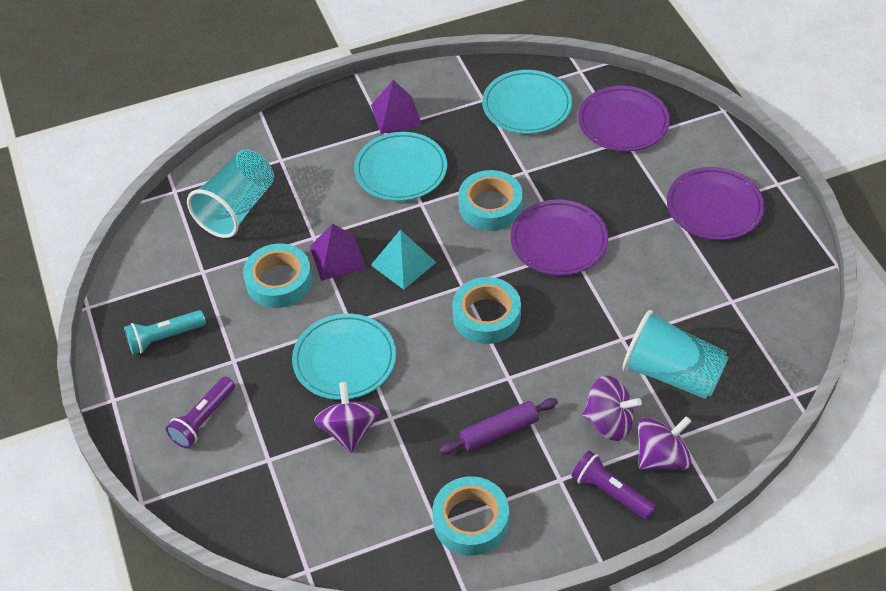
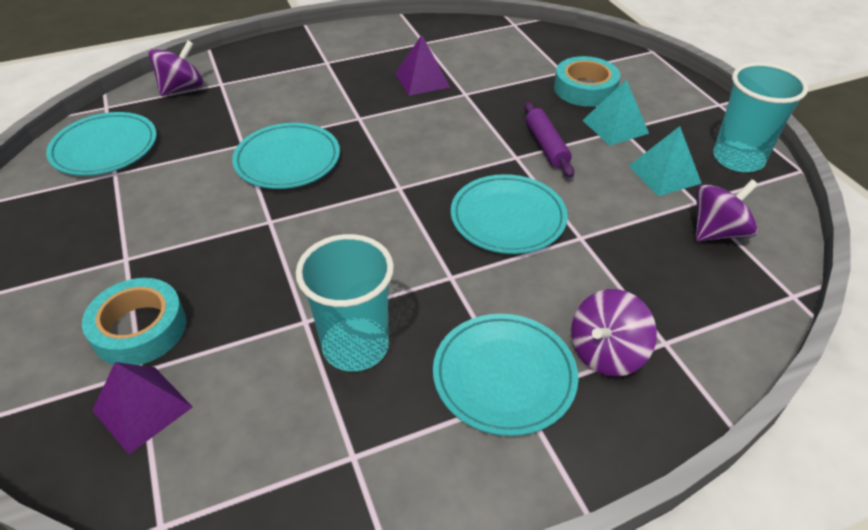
purple flashlight: [166,377,235,448] [572,450,656,519] = 2 -> none = 0
purple plate: [510,199,608,276] [578,86,670,152] [667,167,765,240] = 3 -> none = 0
turquoise flashlight: [124,310,206,355] = 1 -> none = 0
turquoise plate: [292,314,396,400] [354,132,447,201] [482,70,572,134] = 3 -> [46,112,157,176] [232,123,340,189] [433,314,578,436] [451,174,568,254] = 4
turquoise pyramid: [371,230,436,290] = 1 -> [582,79,649,146] [629,126,702,196] = 2
turquoise tape: [243,244,312,308] [432,476,509,556] [452,277,521,344] [458,170,523,231] = 4 -> [82,278,186,365] [554,56,620,107] = 2

